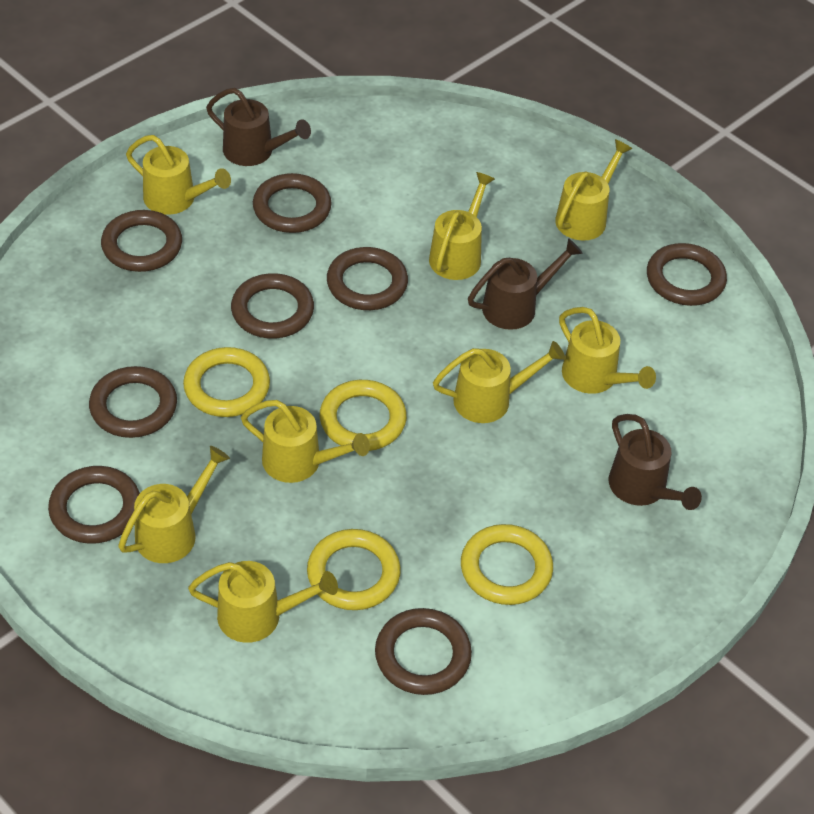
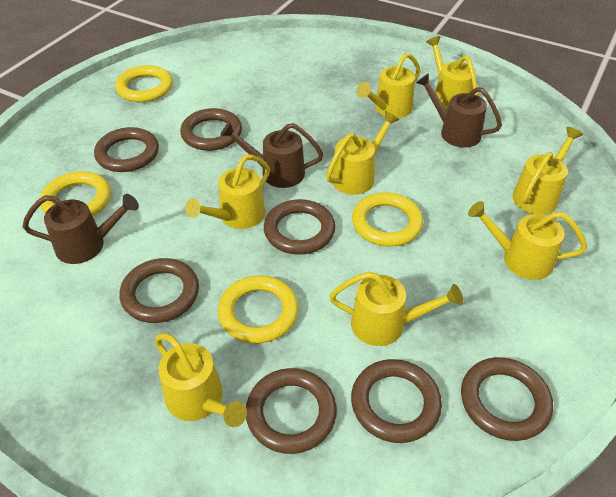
brown ring: [48,466,140,544] [89,366,177,438] [101,210,182,272] [231,273,314,339] [253,173,332,233] [327,247,408,310] [375,608,472,695] [647,243,727,306] = 8 -> [94,127,159,172] [120,258,199,323] [180,108,242,151] [246,368,337,454] [264,199,335,255] [351,359,442,443] [461,357,553,441] = 7

